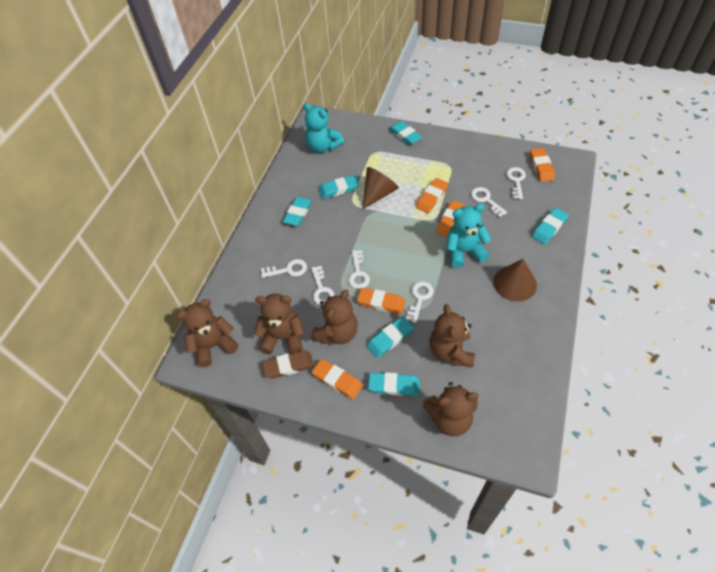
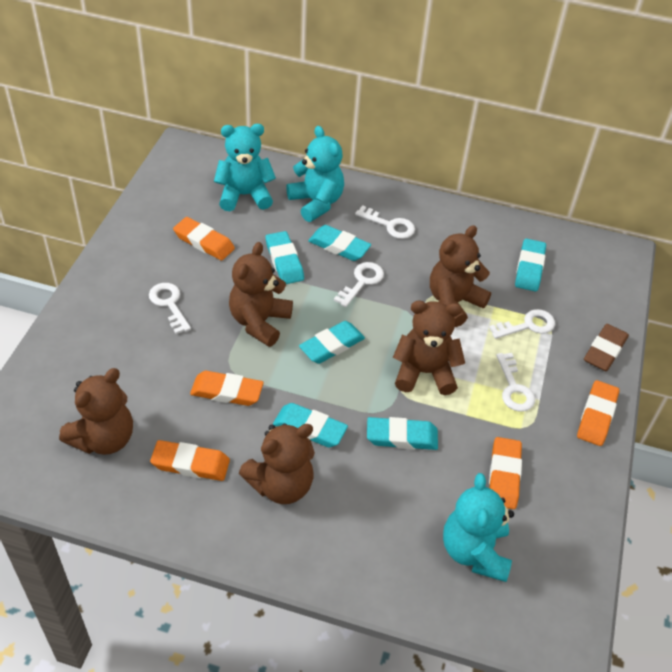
brown cone: [362,167,399,210] [493,259,537,302] = 2 -> none = 0
turquoise teddy bear: [303,103,344,153] [446,204,491,268] = 2 -> [214,124,276,211] [286,126,344,222] [443,473,514,582] = 3
white key: [261,259,307,278] [311,266,335,305] [348,250,370,289] [406,281,434,323] [471,187,507,218] [506,167,526,199] = 6 -> [149,283,191,334] [334,262,384,307] [355,205,415,239] [489,309,555,339] [496,353,535,411] = 5

